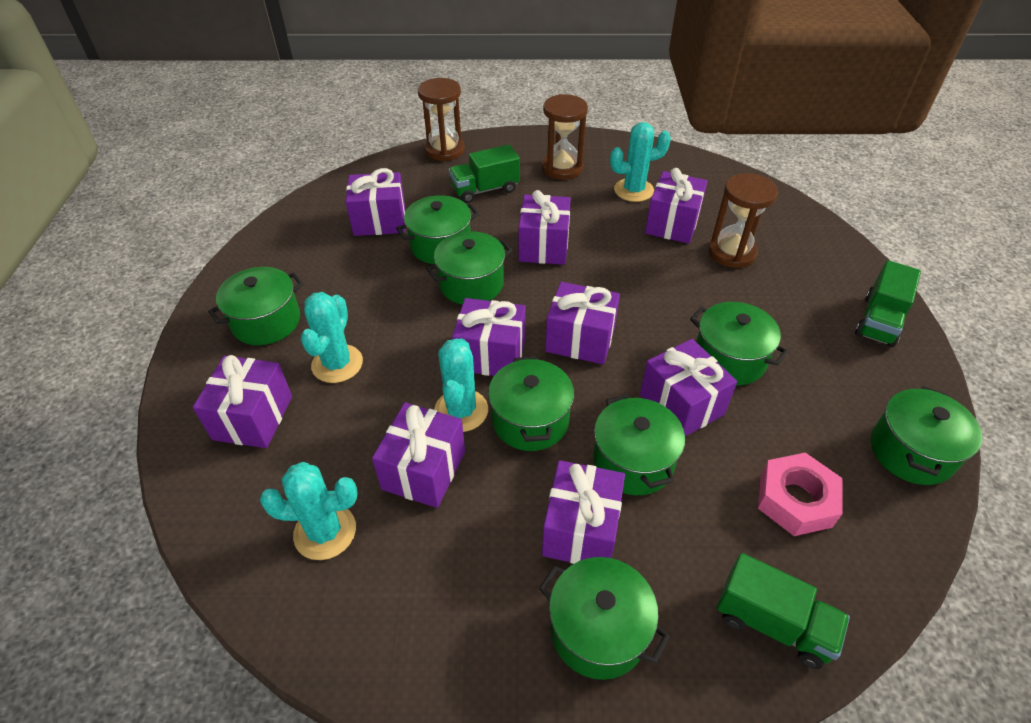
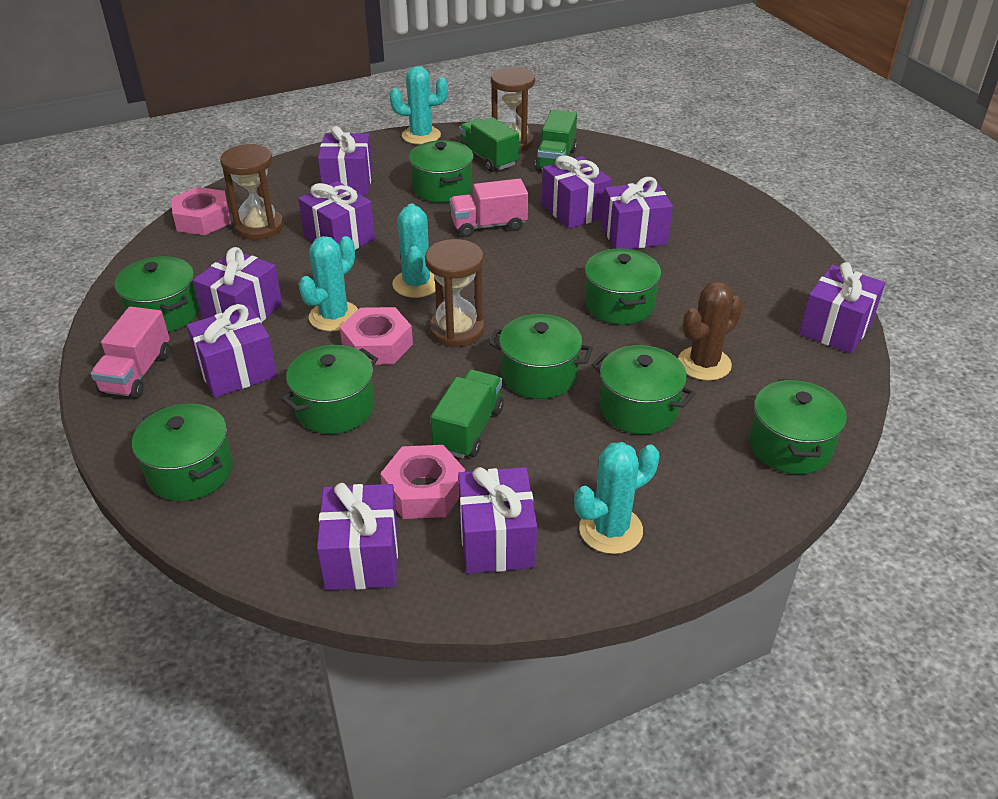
brown cactus: none = 0 -> [678,281,743,381] = 1
pink nut: [758,452,843,536] = 1 -> [171,187,231,235] [340,307,413,365] [380,445,465,519] = 3
pink truck: none = 0 -> [91,306,170,398] [450,178,528,237] = 2

